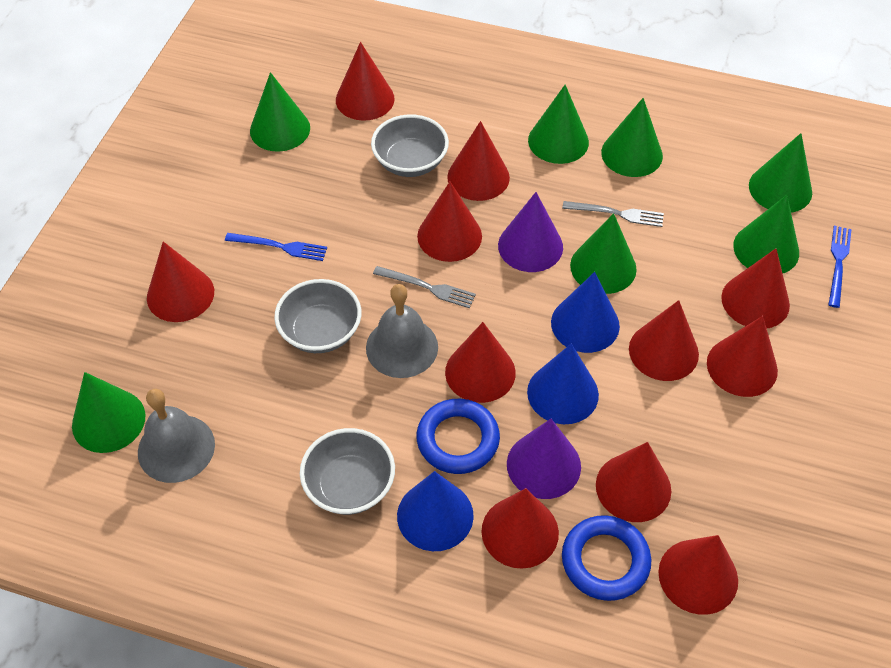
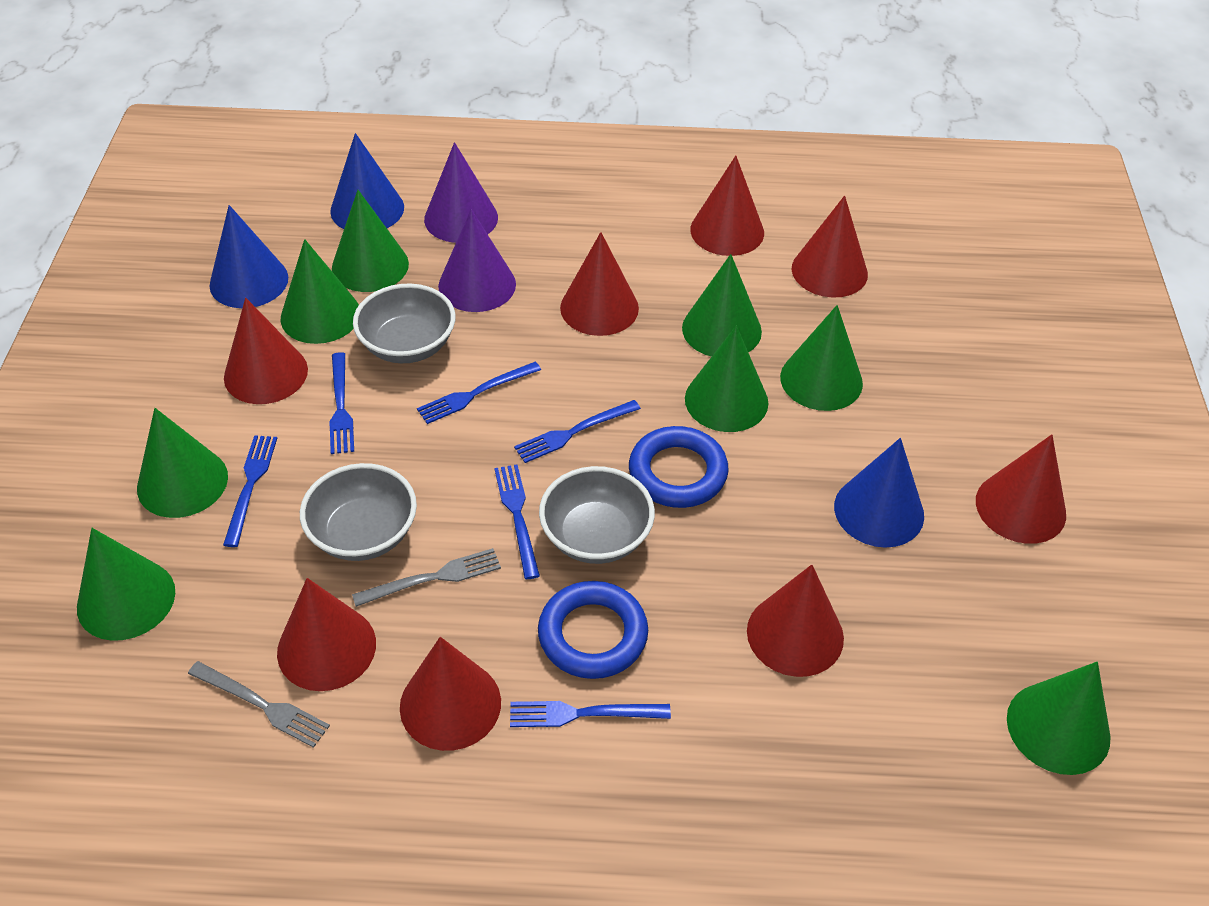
blue fork: [225,233,327,261] [828,226,852,308] = 2 -> [223,435,277,547] [329,352,354,454] [417,362,541,424] [494,464,540,579] [510,701,671,727] [514,400,641,463] = 6
green cone: [72,372,146,453] [250,72,310,152] [528,85,589,164] [570,213,637,294] [601,98,663,177] [733,195,799,273] [749,133,812,213] = 7 -> [77,528,175,641] [137,408,228,518] [281,239,359,344] [332,190,409,292] [682,254,762,357] [685,325,768,432] [780,305,863,411] [1007,662,1111,775] = 8
grey bell: [138,389,215,483] [366,284,438,378] = 2 -> none = 0
red cone: [147,242,214,322] [336,42,395,121] [417,182,482,262] [445,322,516,403] [447,121,510,201] [481,488,559,569] [596,442,671,522] [629,300,699,381] [658,535,738,615] [707,316,778,397] [721,248,790,328] = 11 -> [224,298,308,404] [277,578,376,691] [400,637,501,751] [560,232,639,336] [690,156,764,256] [747,564,844,677] [792,195,868,298] [976,435,1066,544] = 8

